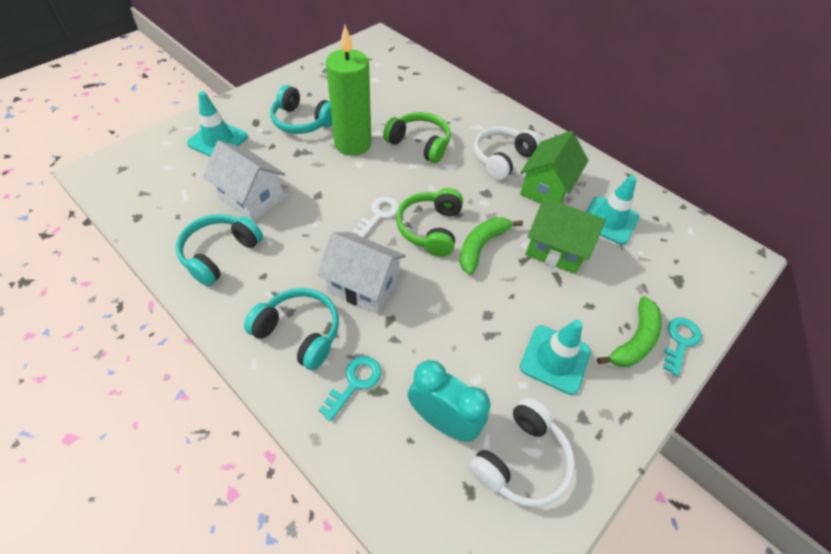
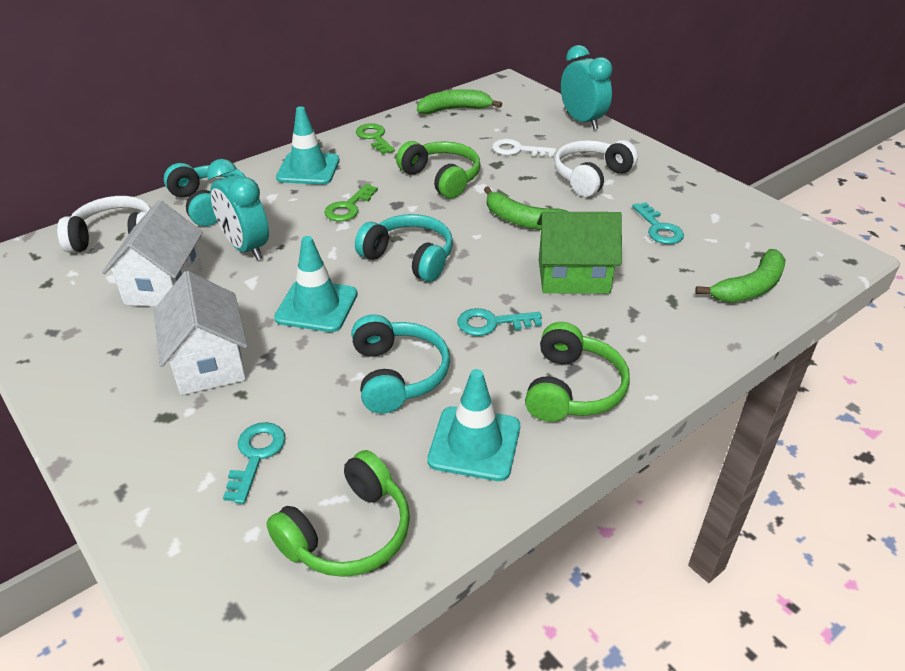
green banana: [460,217,523,275] [597,296,662,367] = 2 -> [417,89,502,114] [484,186,569,230] [695,249,786,302] = 3
green candle: [326,25,371,156] = 1 -> none = 0
green headphones: [383,112,451,163] [396,188,463,257] = 2 -> [266,450,410,577] [396,141,481,198] [525,322,630,422] = 3
green house: [520,131,589,204] [525,198,606,274] = 2 -> [537,212,622,294] = 1
green key: none = 0 -> [324,184,378,221] [356,123,395,154] = 2
turquoise clock: [408,360,490,442] = 1 -> [207,159,269,260] [561,45,612,130] = 2
turquoise key: [319,356,382,421] [663,318,702,376] = 2 -> [223,422,286,504] [458,308,542,336] [632,202,684,244] = 3

